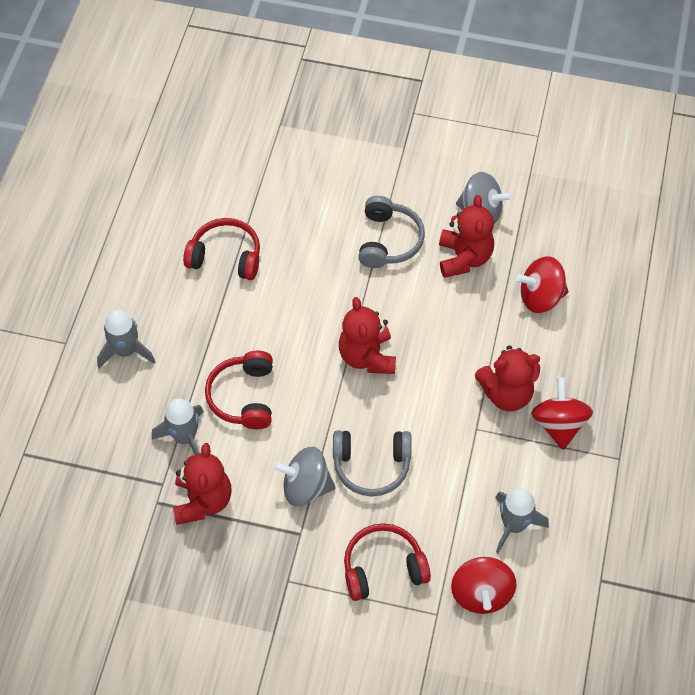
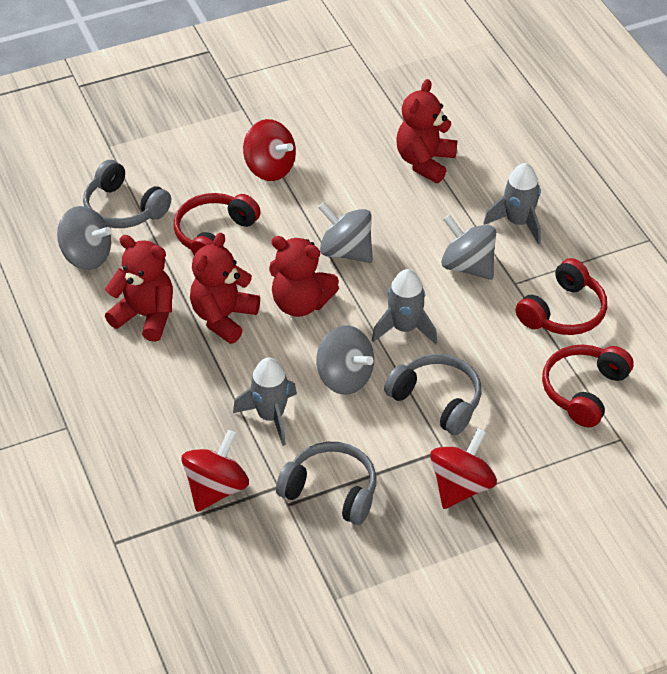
grey headphones: [333,430,412,496] [358,196,425,268] = 2 -> [83,160,171,228] [276,442,376,525] [384,354,482,435] = 3
grey spinning top: [272,447,336,506] [456,172,512,224] = 2 -> [57,206,112,270] [316,325,374,395] [318,202,373,263] [441,215,496,280] = 4

